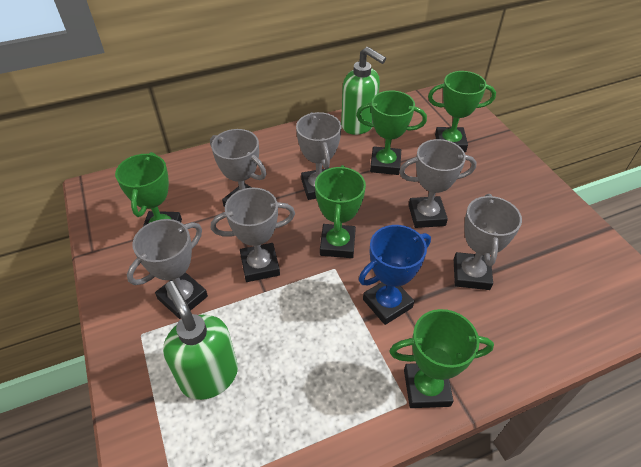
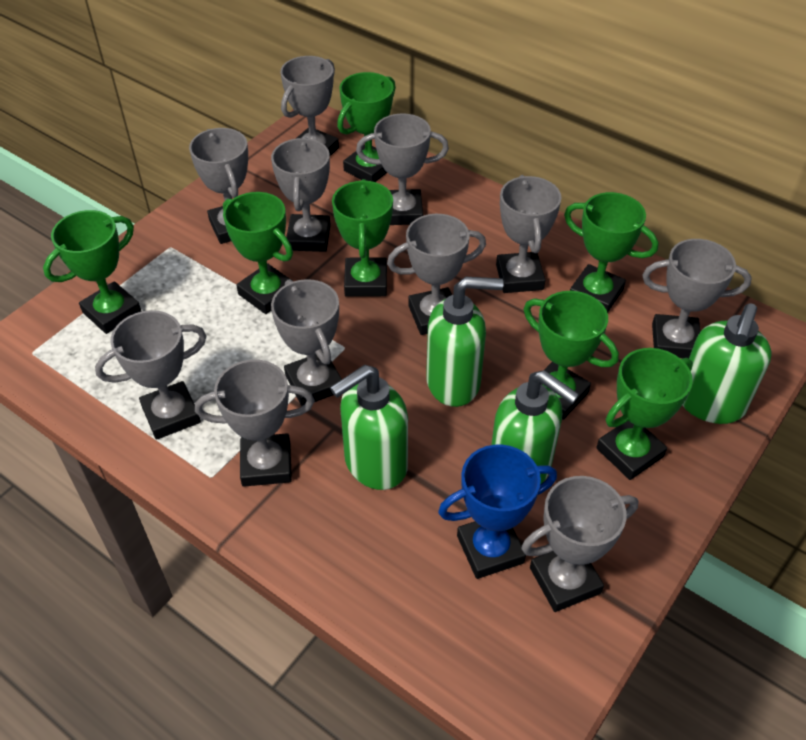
green soap dispenser: [163,281,238,400] [341,47,386,135] = 2 -> [330,365,408,490] [426,276,504,407] [491,370,579,484] [682,303,772,424] = 4
green trophy: [115,152,182,226] [315,165,366,258] [356,91,427,175] [389,309,494,408] [428,71,496,152] = 5 -> [43,210,141,334] [223,192,294,314] [332,179,393,297] [337,72,396,182] [524,291,619,420] [564,192,659,313] [596,348,693,480] = 7
grey trophy: [127,219,208,319] [210,129,266,207] [211,188,295,282] [296,112,342,200] [399,139,477,228] [454,194,522,290] = 6 -> [95,310,207,440] [189,128,248,244] [195,360,314,487] [271,137,331,252] [271,279,342,406] [280,56,339,156] [356,113,449,225] [387,214,486,335] [496,175,561,293] [521,476,639,612] [642,239,752,358] = 11

